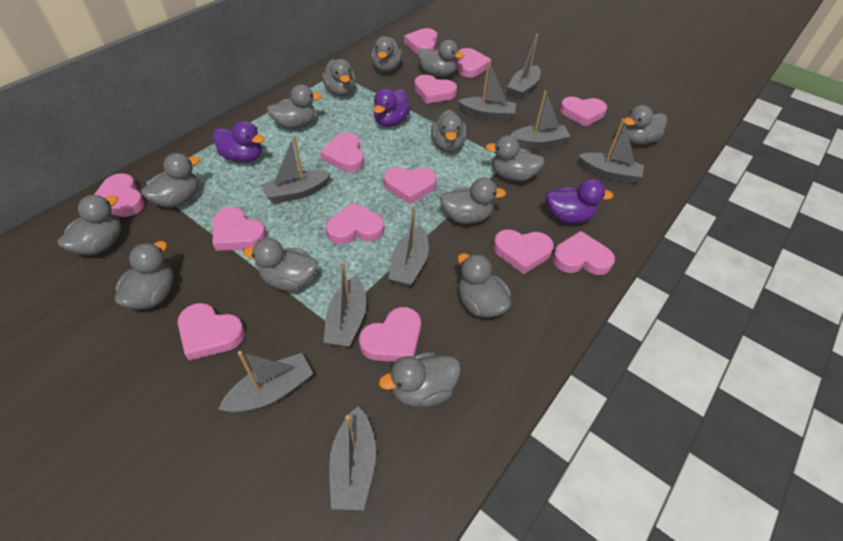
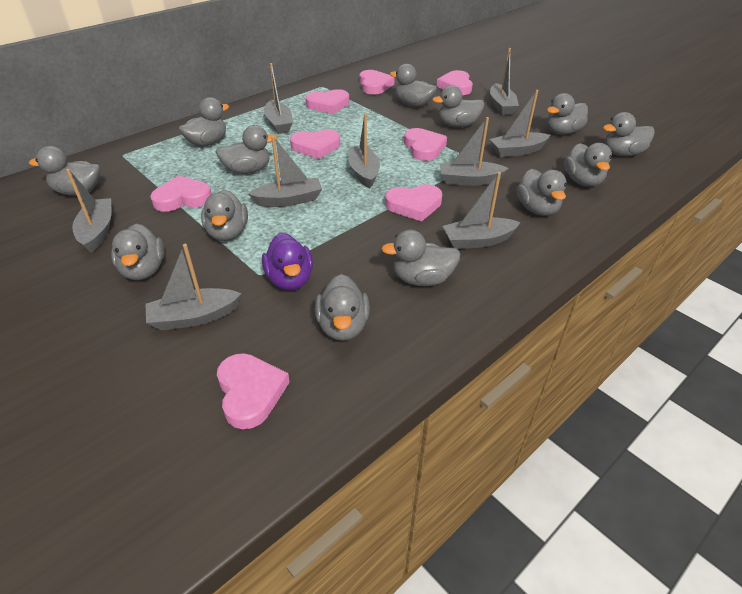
grey duck: [57,195,121,255] [115,241,174,310] [141,153,200,208] [243,238,318,291] [267,84,322,129] [322,59,356,96] [371,36,403,72] [379,352,461,407] [417,40,465,77] [431,110,467,152] [440,178,506,224] [458,253,511,318] [486,135,545,182] [624,105,667,145] = 14 -> [29,146,101,195] [111,224,165,280] [179,97,229,147] [201,190,248,241] [216,125,277,174] [315,274,370,341] [382,229,460,286] [390,64,437,107] [432,85,484,127] [516,169,567,216] [547,93,588,135] [564,143,612,187] [603,112,655,156] = 13
pink heart: [94,173,145,217] [178,303,245,360] [213,207,266,251] [320,132,364,172] [326,202,384,244] [359,307,421,362] [384,167,437,204] [404,28,438,54] [414,75,457,104] [456,48,491,78] [493,229,554,274] [552,231,615,275] [560,97,607,127] = 13 -> [150,176,211,212] [217,353,290,429] [290,130,340,159] [306,89,349,114] [360,70,395,94] [385,184,442,221] [404,128,447,161] [436,70,473,95] = 8
purple duck: [213,121,265,163] [373,89,411,127] [546,179,613,224] = 3 -> [262,233,313,290] = 1

